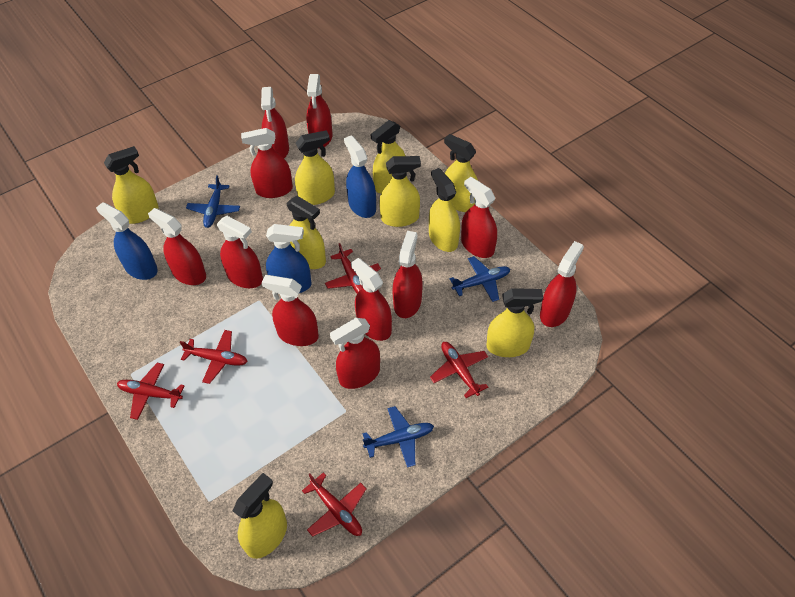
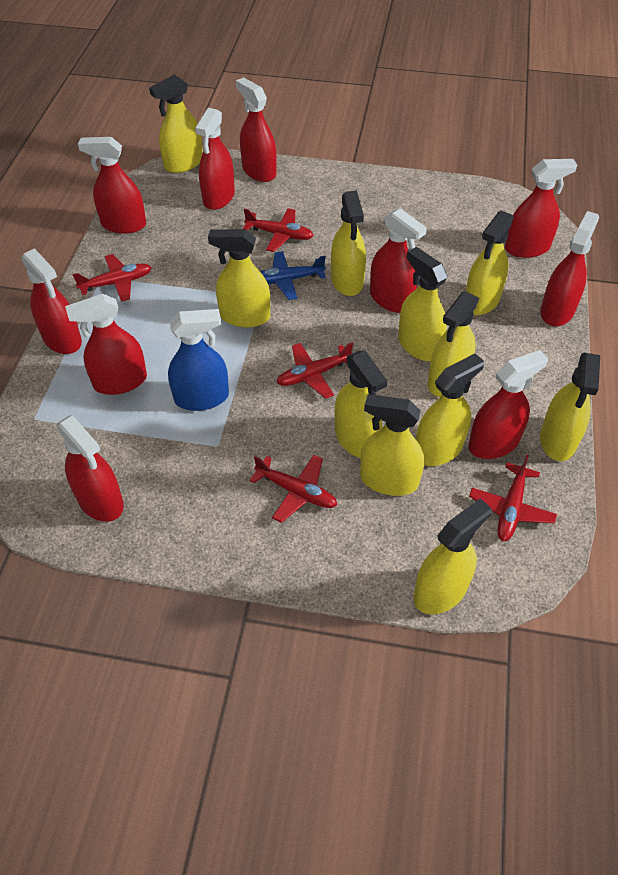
blue plane: [186,175,240,228] [363,406,434,468] [450,256,510,302] = 3 -> [260,251,326,300] = 1
blue spray bottle: [96,202,158,280] [266,224,311,293] [344,135,376,218] = 3 -> [168,309,229,411] = 1
red spray bottle: [148,208,206,285] [217,216,263,288] [241,128,293,198] [261,87,289,158] [262,275,319,346] [306,74,332,147] [330,318,380,389] [351,258,392,341] [393,231,422,318] [461,177,497,258] [540,241,584,327] = 11 -> [21,248,82,354] [56,415,124,522] [65,294,147,395] [78,137,146,234] [195,108,235,210] [236,77,277,182] [370,208,427,313] [468,350,548,459] [505,159,577,258] [540,211,599,326] = 10
yellow spray bottle: [104,146,159,224] [233,473,287,559] [286,196,326,269] [295,130,335,205] [371,120,405,193] [379,156,421,227] [429,168,460,252] [444,134,478,212] [486,288,543,357] = 9 -> [149,75,203,173] [208,229,270,327] [331,190,366,296] [335,351,387,458] [360,394,424,496] [398,247,447,361] [414,498,492,615] [416,353,484,466] [428,291,479,397] [466,210,514,315] [540,353,600,461] = 11

